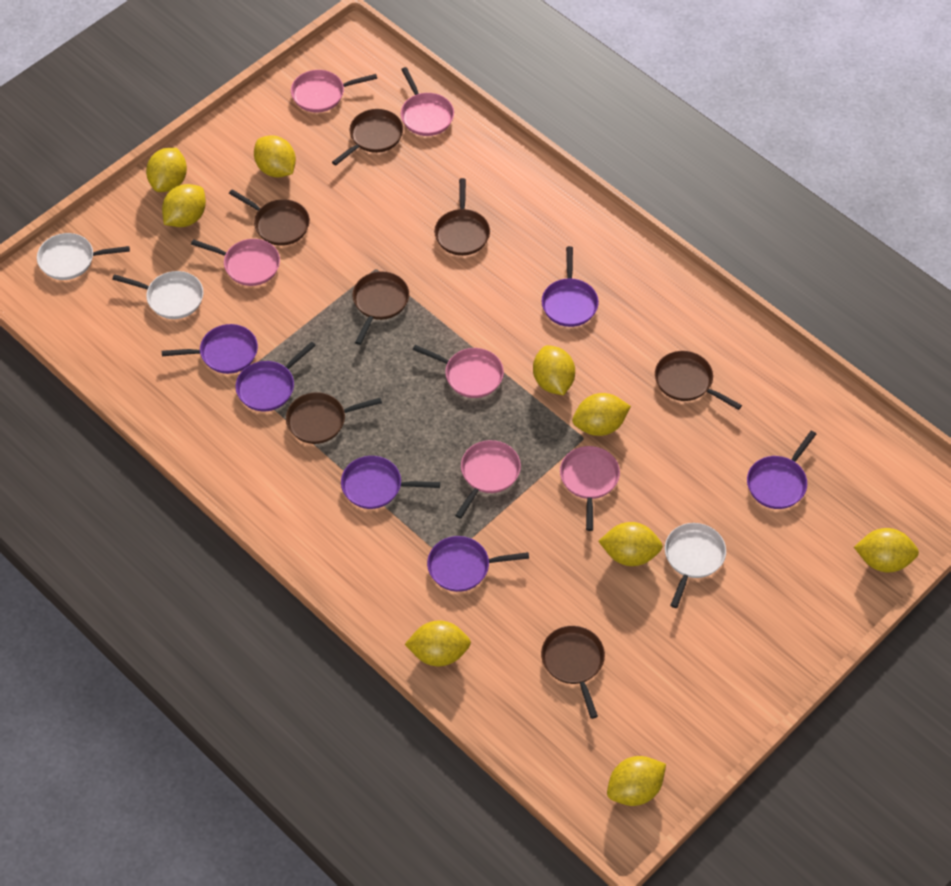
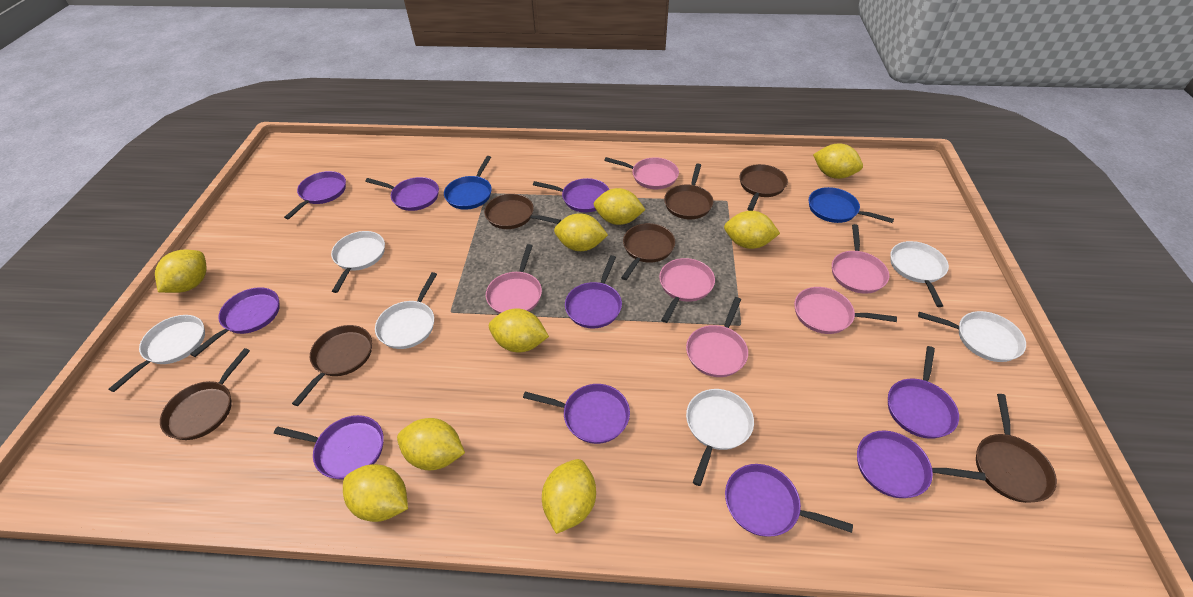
blue pan: none = 0 -> [444,156,492,210] [809,187,894,223] = 2
purple pan: [162,324,258,374] [235,341,316,411] [341,456,440,509] [427,536,529,592] [542,246,599,327] [747,431,816,509] = 6 -> [190,287,280,357] [274,415,384,480] [284,171,346,219] [365,177,439,211] [523,384,630,444] [533,178,609,212] [565,255,622,329] [725,464,853,537] [857,431,986,498] [888,346,959,439] = 10
white pan: [37,233,130,280] [112,271,204,319] [665,523,726,608] = 3 -> [109,315,205,392] [331,231,385,293] [375,272,437,349] [686,389,754,486] [890,241,949,307] [918,311,1026,362] = 6

